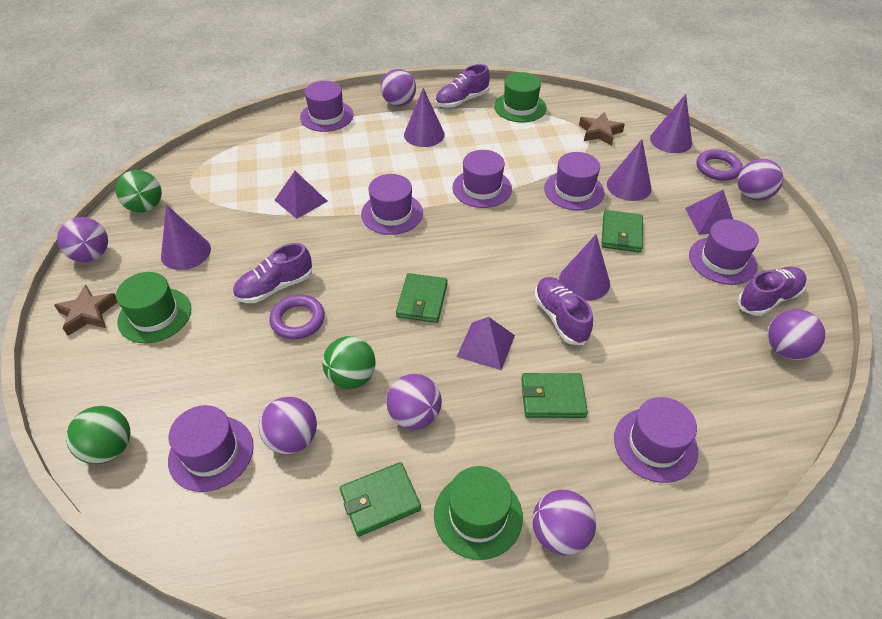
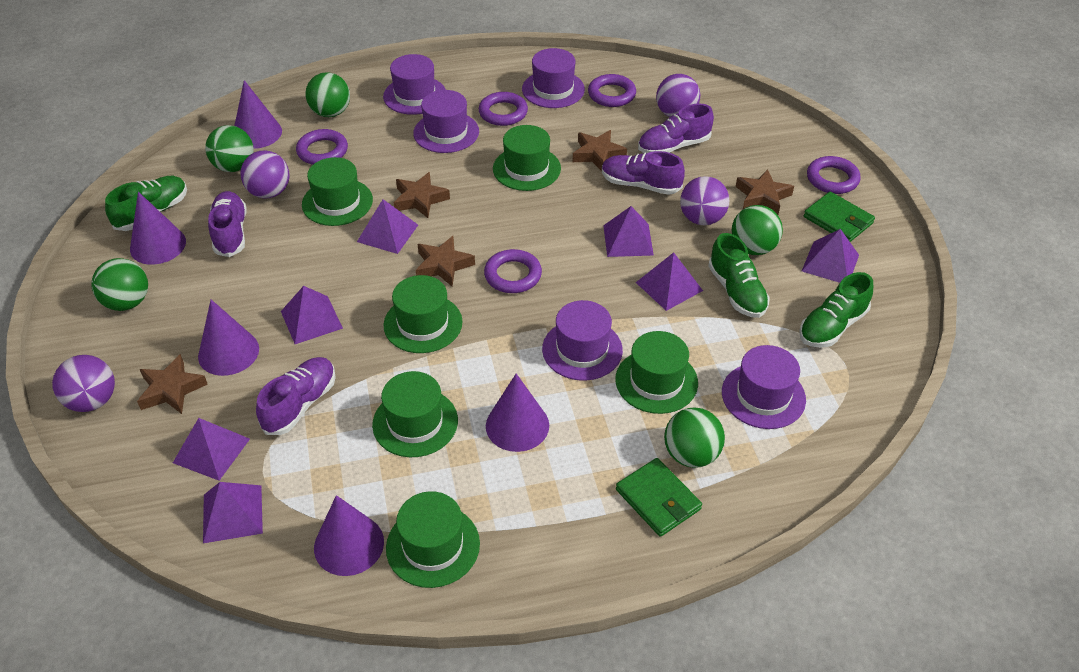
brown star: [54,284,117,336] [579,112,625,146] = 2 -> [137,354,208,414] [394,172,450,218] [416,236,475,286] [573,130,627,171] [736,169,794,215] = 5
green ball: [66,406,130,464] [116,170,162,212] [322,336,376,389] = 3 -> [91,258,148,311] [205,125,254,172] [305,72,350,117] [664,407,725,468] [732,205,783,255] = 5
green hat: [116,272,191,343] [434,466,523,560] [494,72,547,122] = 3 -> [302,157,373,226] [372,371,458,457] [383,275,463,353] [386,491,480,588] [493,125,561,191] [615,331,698,414] = 6
green shoe: none = 0 -> [105,176,187,231] [708,233,770,318] [799,272,873,348] = 3
green wallet: [340,462,421,537] [396,273,448,323] [521,373,588,418] [601,210,643,253] = 4 -> [616,458,702,537] [804,192,875,242] = 2
purple ball: [57,217,108,262] [259,397,317,454] [381,69,416,106] [386,374,442,430] [532,490,596,555] [738,159,783,201] [768,309,825,360] = 7 -> [52,355,115,412] [240,150,290,199] [656,74,700,117] [680,176,729,225] = 4
purple hat: [168,405,254,492] [300,81,354,132] [361,174,423,235] [452,150,512,208] [544,152,605,210] [614,397,698,483] [689,219,759,285] = 7 -> [383,54,446,115] [413,90,479,153] [522,48,585,108] [542,300,623,381] [722,345,806,429] = 5
purple pyramid: [275,171,328,219] [457,317,515,370] [685,190,733,235] = 3 -> [173,418,250,481] [203,482,263,543] [281,286,343,344] [357,199,418,254] [603,206,654,257] [636,252,703,311] [802,229,859,283] = 7
purple ring: [269,295,325,339] [696,149,743,181] = 2 -> [296,129,348,165] [479,92,528,126] [484,249,542,293] [588,74,636,107] [807,156,861,194] = 5

